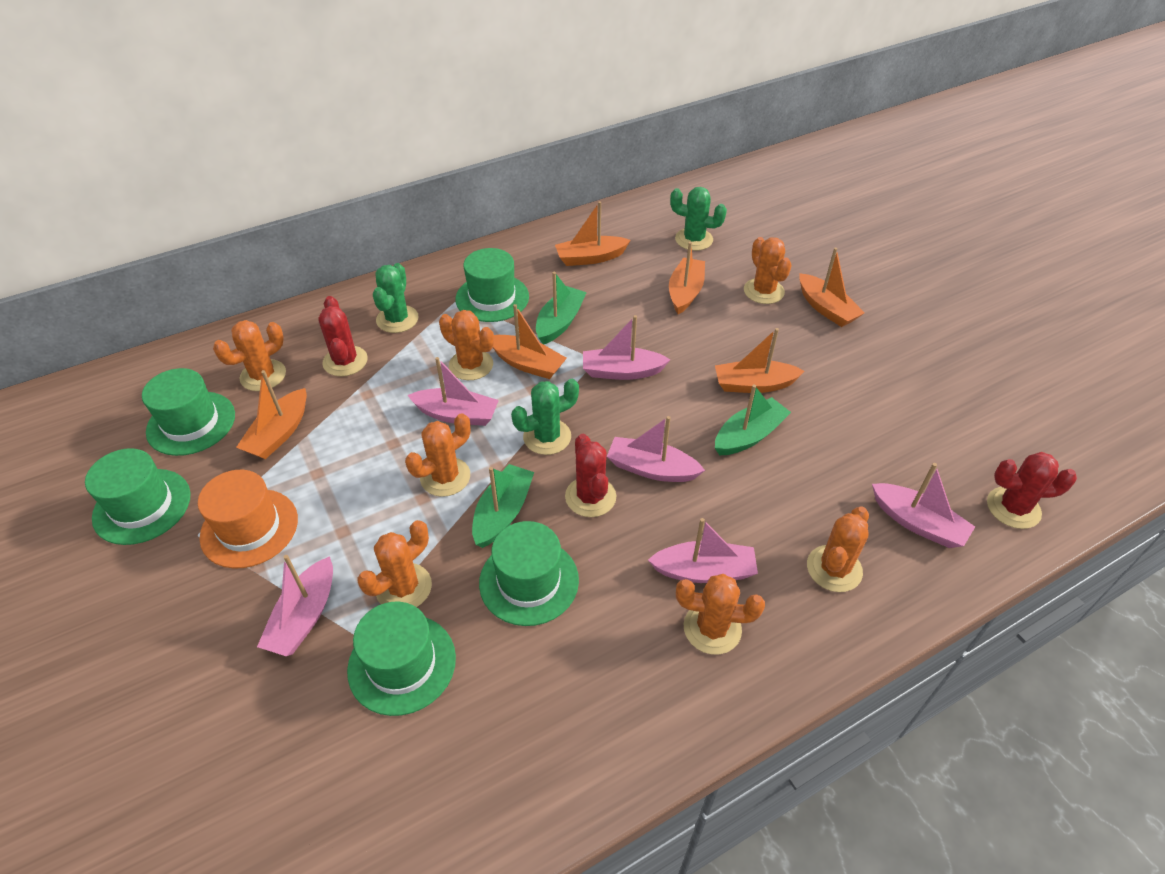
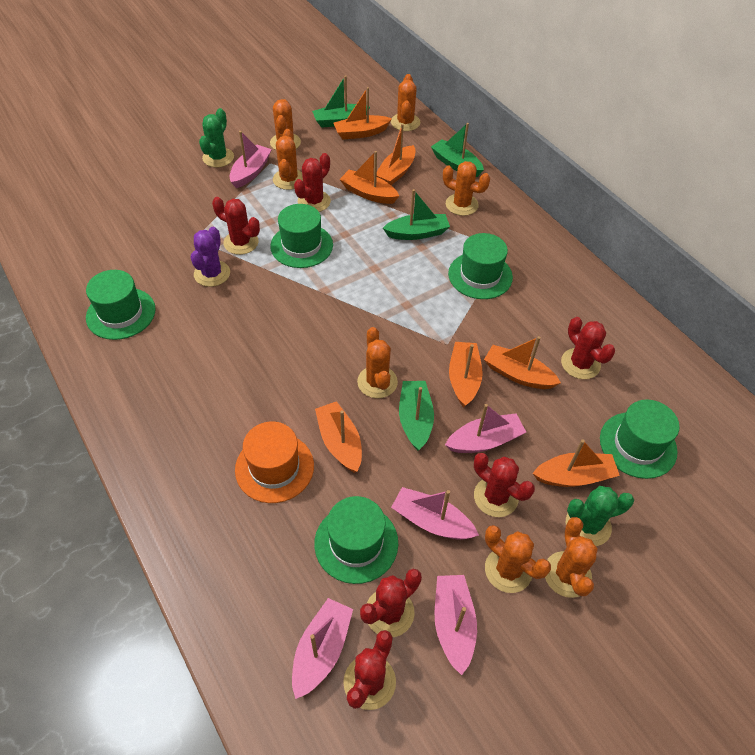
green boat: [472,464,534,548] [536,272,587,345] [715,384,791,455] = 3 -> [312,75,370,128] [383,189,450,240] [399,381,434,451] [431,123,484,177] = 4
green cactus: [373,263,419,333] [511,379,579,455] [670,187,727,251] = 3 -> [199,108,234,167] [566,486,634,546] = 2
orange boat: [236,370,307,459] [493,304,567,379] [555,201,631,266] [669,242,705,314] [715,328,805,393] [799,248,865,327] = 6 -> [315,401,362,473] [334,87,392,140] [340,151,399,204] [377,124,416,185] [449,342,483,407] [484,336,561,389] [533,440,620,487] = 7
pink boat: [257,555,333,656] [408,357,499,426] [583,315,670,380] [607,416,705,482] [648,518,758,583] [872,463,975,548] = 6 -> [230,131,272,188] [292,598,353,699] [391,487,479,540] [435,575,477,675] [445,404,526,453] = 5
purple cactus: none = 0 -> [191,227,230,287] = 1
red cactus: [318,296,368,377] [565,434,616,517] [987,452,1077,529] = 3 -> [212,197,260,255] [294,153,331,212] [343,630,396,710] [360,569,422,637] [474,453,535,517] [561,317,616,379] = 6

